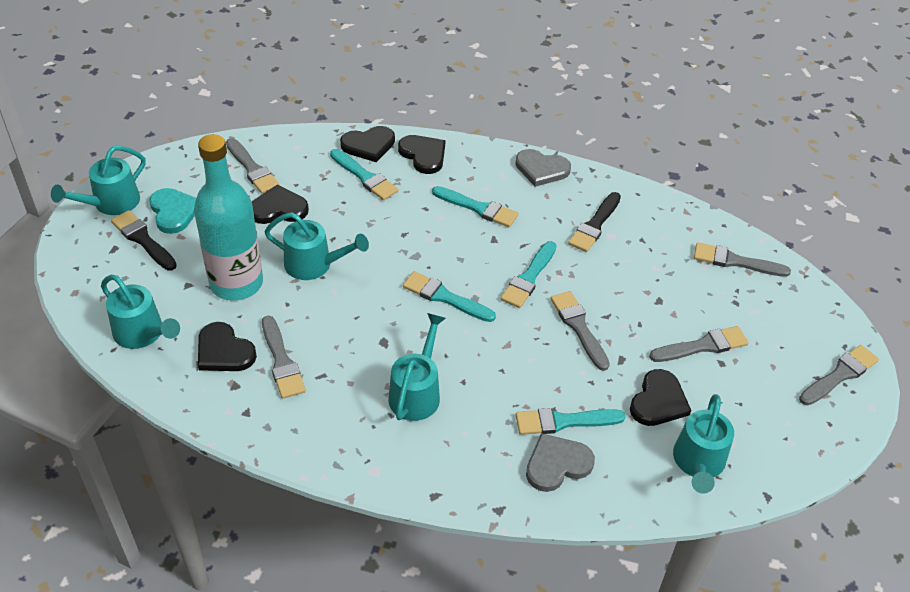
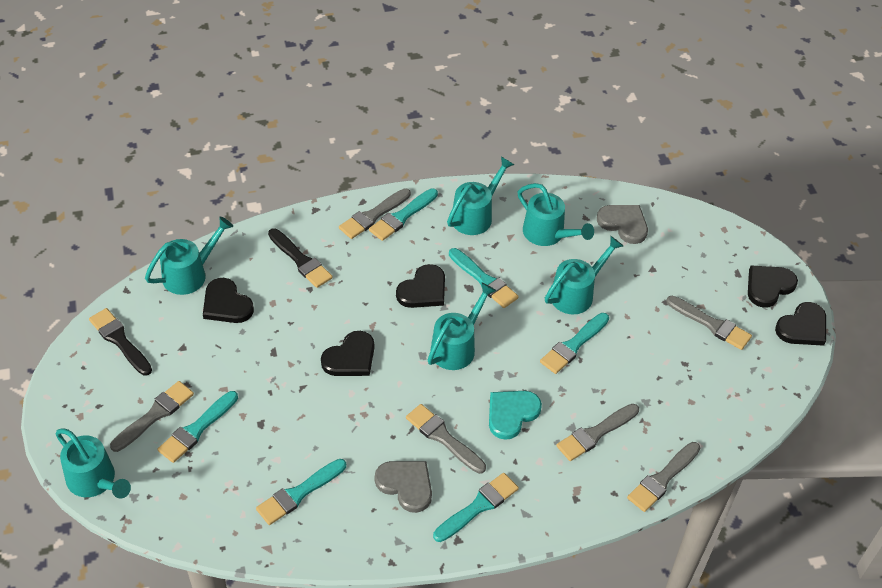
turquoise bottle: [194,134,263,301] = 1 -> none = 0
turquoise brush: [330,149,398,200] [403,271,496,322] [432,186,519,227] [500,241,557,308] [516,408,626,435] = 5 -> [158,391,238,463] [256,459,346,525] [369,188,438,241] [433,473,519,542] [449,248,519,308] [540,313,609,374] = 6
turquoise watering can: [51,146,146,215] [101,275,180,349] [264,212,369,280] [388,313,446,421] [673,394,734,494] = 5 -> [56,428,131,498] [145,217,233,295] [428,282,496,370] [447,157,514,235] [518,183,594,246] [545,236,623,315] = 6

